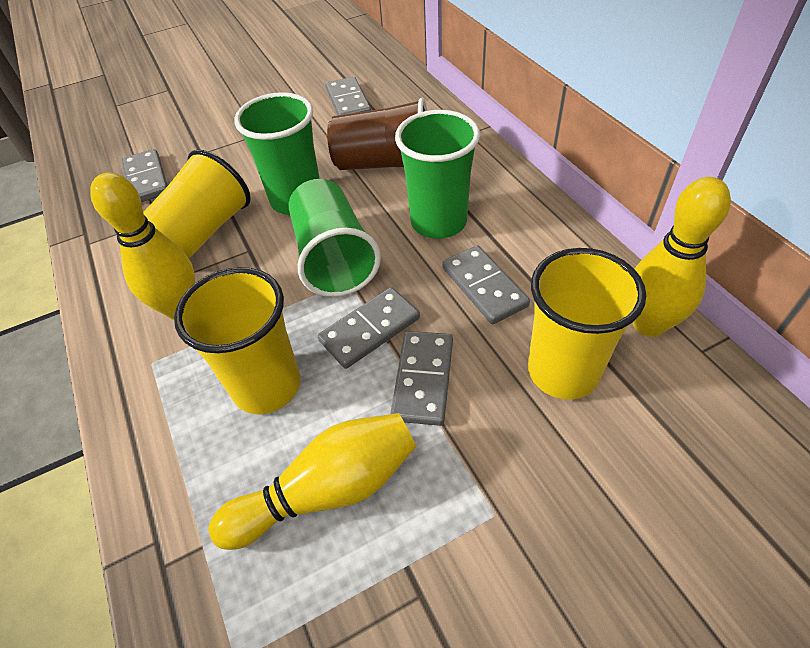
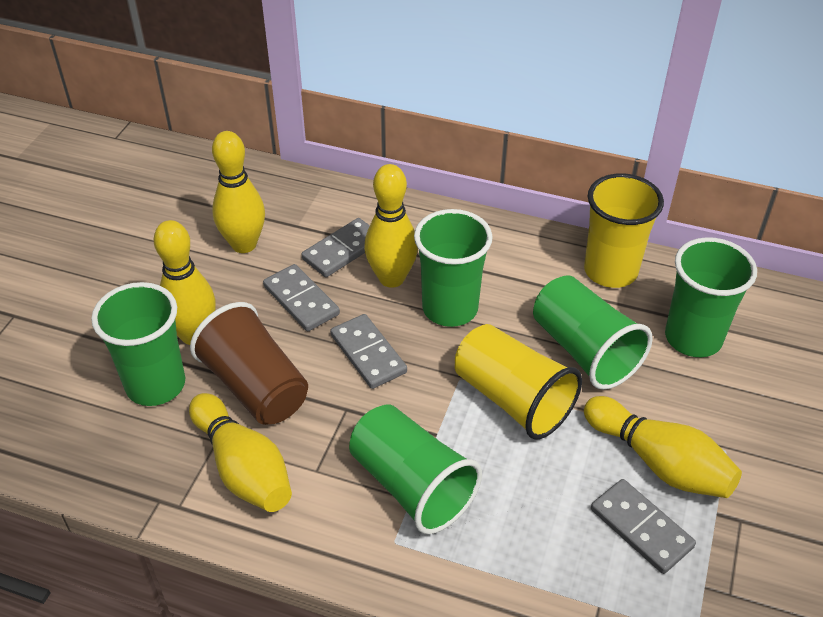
green cup: [234,92,320,215] [289,179,381,297] [395,110,480,239] = 3 -> [91,282,185,406] [349,405,482,534] [414,209,493,327] [533,276,653,390] [665,237,757,357] = 5
grey domino: [121,149,168,202] [318,287,420,369] [325,77,371,115] [390,331,453,426] [442,245,530,324] = 5 -> [263,264,340,332] [301,218,370,277] [330,314,407,389] [591,479,696,574] = 4
yellow bowling pin: [90,172,195,320] [208,413,417,550] [633,177,731,337] = 3 -> [154,220,216,345] [189,393,292,512] [212,131,265,253] [364,164,418,288] [584,396,742,498] = 5
yellow cup: [143,150,251,259] [174,267,300,414] [528,248,646,400] = 3 -> [455,324,582,440] [584,173,664,288] = 2

